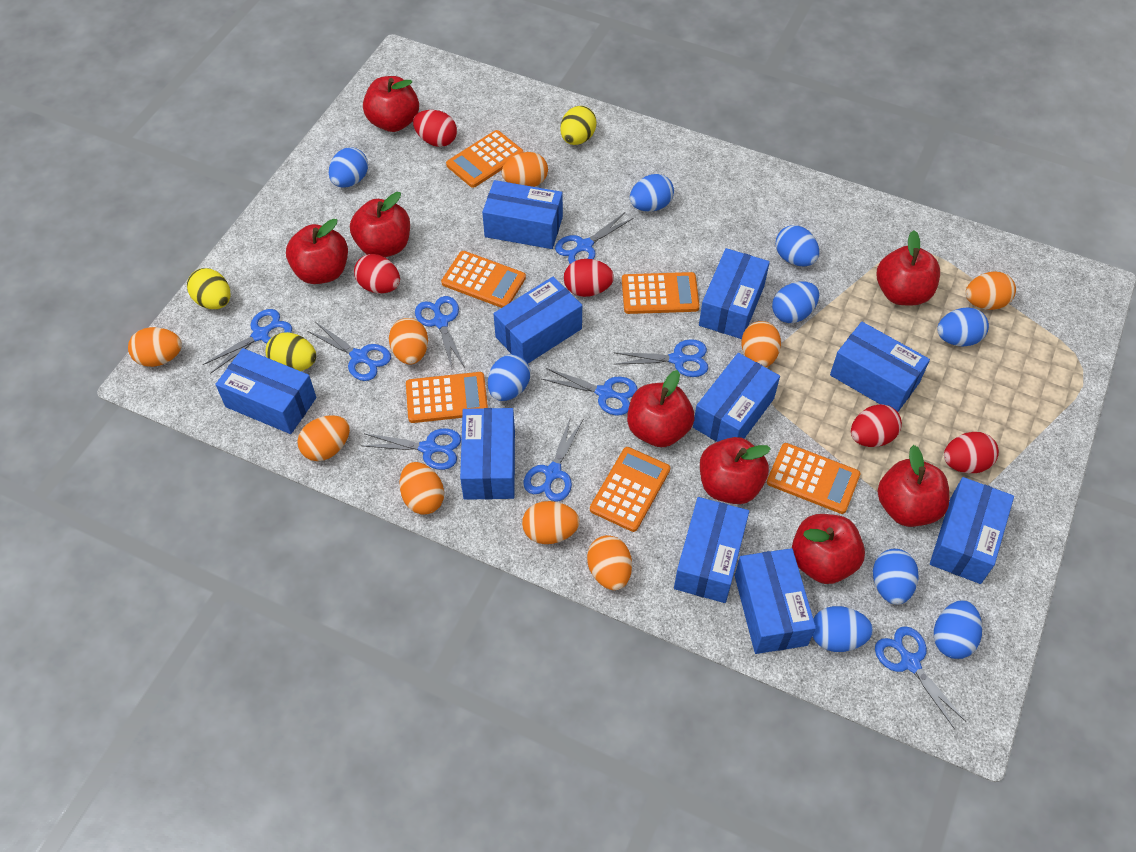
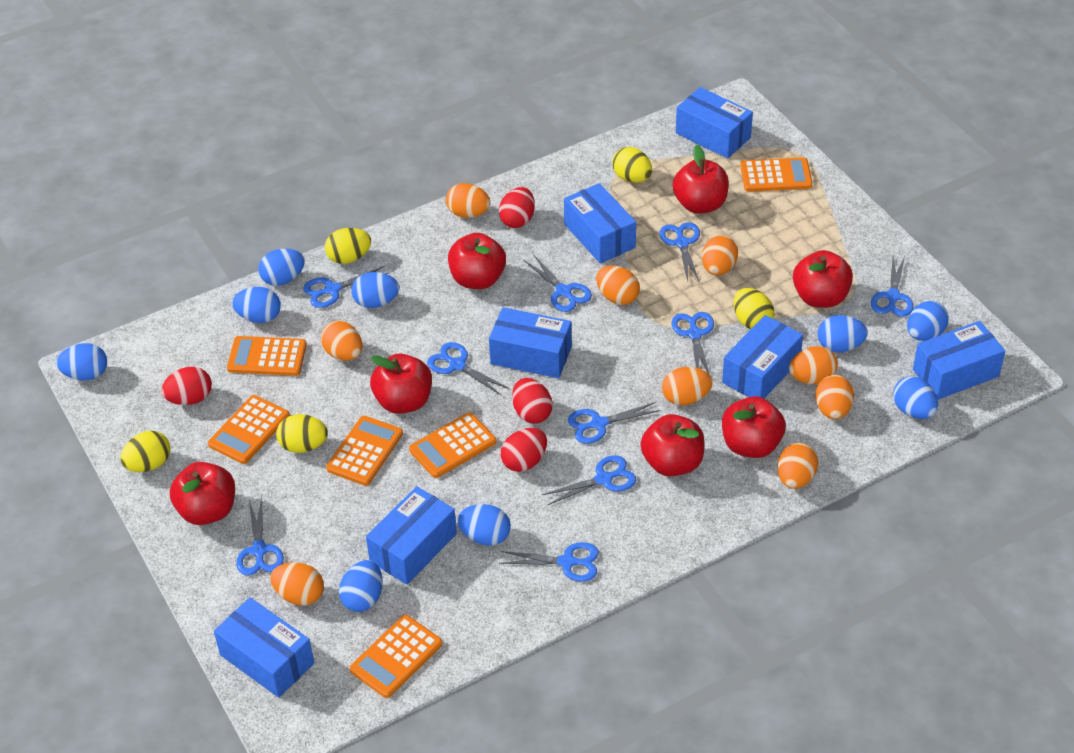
blue box: [215,348,316,434] [460,408,515,500] [482,180,563,249] [494,277,582,363] [674,497,749,603] [693,353,780,442] [699,248,770,339] [735,548,816,654] [830,322,930,412] [930,477,1014,584] = 10 -> [214,597,314,698] [366,486,457,585] [489,307,572,378] [564,183,636,263] [676,87,753,159] [722,315,803,398] [913,321,1005,400] = 7
blue scissors: [203,309,292,374] [307,322,391,381] [362,428,461,470] [415,296,465,368] [524,416,583,501] [542,368,637,416] [555,212,633,264] [614,339,708,377] [875,626,966,730] = 9 -> [236,497,284,576] [303,266,388,308] [427,342,509,395] [499,542,599,582] [524,255,592,312] [542,455,636,505] [568,402,661,444] [659,222,700,283] [671,312,714,375] [871,256,913,317] = 10
red apple: [286,219,348,284] [350,192,410,257] [363,76,419,132] [627,370,694,447] [700,437,771,504] [792,514,865,584] [877,230,940,305] [878,445,950,527] = 8 -> [170,462,235,525] [370,354,432,414] [448,233,506,289] [641,414,705,477] [673,145,729,214] [722,396,786,458] [793,250,853,308] = 7
red egg: [354,254,400,293] [413,110,457,147] [564,259,614,297] [851,404,902,447] [944,432,999,473] = 5 -> [161,367,212,405] [499,187,535,228] [501,428,547,472] [512,378,553,424] = 4
yellow egg: [187,268,231,309] [265,332,316,371] [560,106,597,145] = 3 -> [121,431,170,472] [276,414,328,453] [325,228,371,264] [612,147,652,183] [734,288,774,329] = 5

